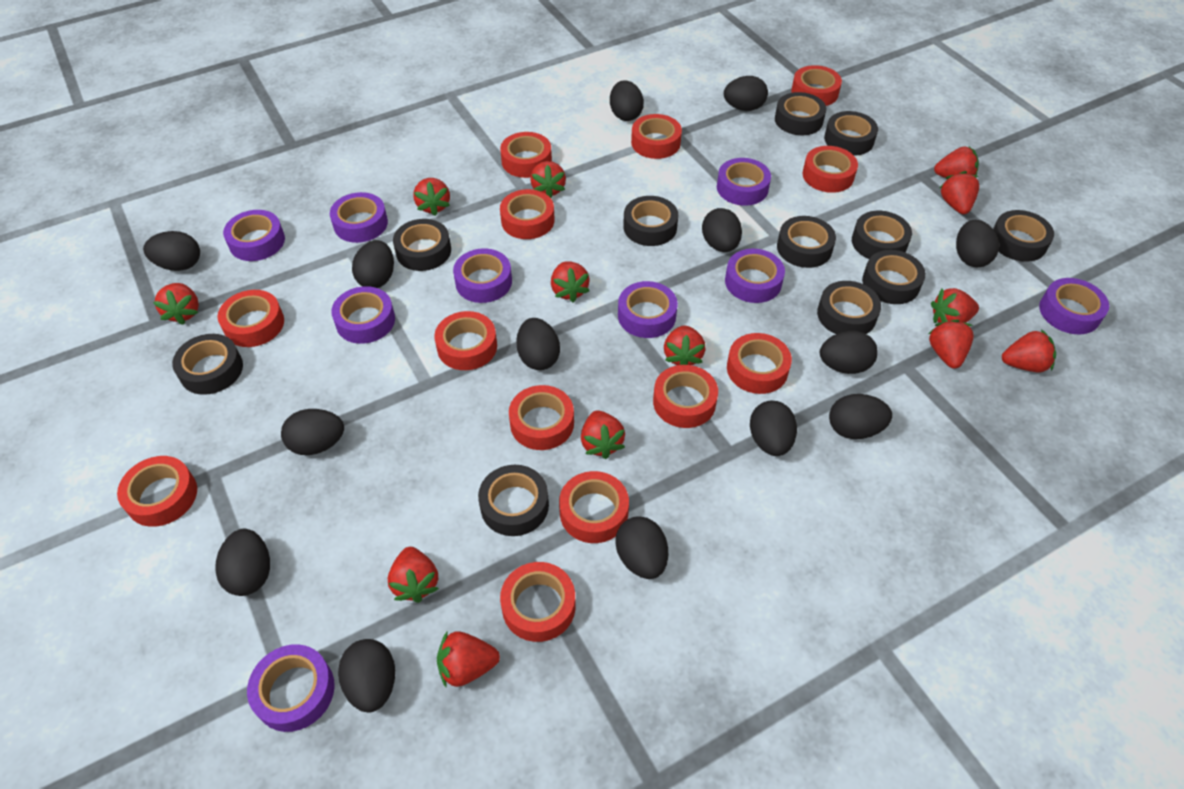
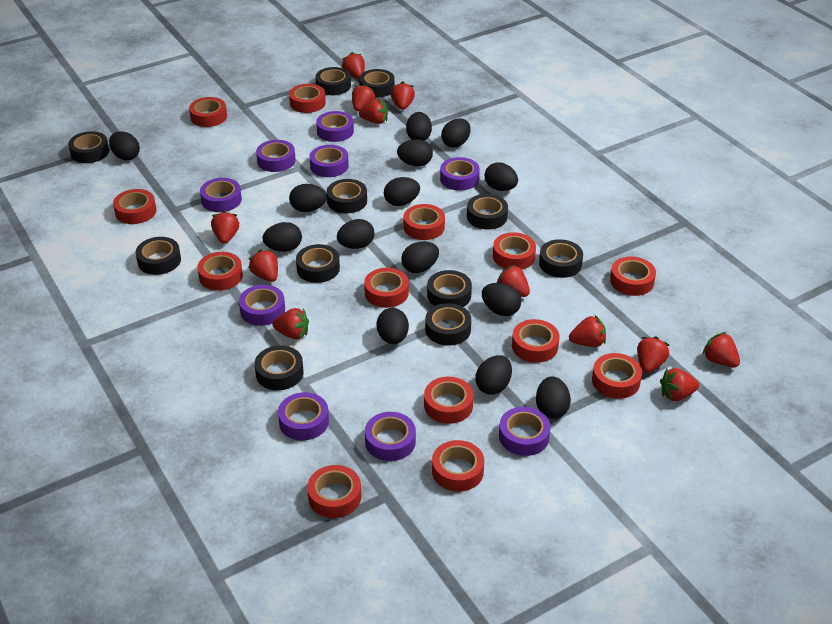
red strawberry: [153,283,199,325] [388,547,439,603] [413,178,450,216] [437,631,500,687] [530,161,566,198] [551,261,590,302] [581,410,625,459] [664,325,706,365] [928,319,974,369] [931,288,979,323] [934,146,979,178] [940,171,979,214] [1002,329,1056,373] = 13 -> [211,211,239,244] [248,250,278,282] [273,308,309,339] [341,52,365,78] [352,84,376,111] [359,99,388,124] [391,81,415,110] [496,265,530,297] [569,315,606,347] [637,336,670,373] [660,368,699,401] [702,332,740,368] = 12

